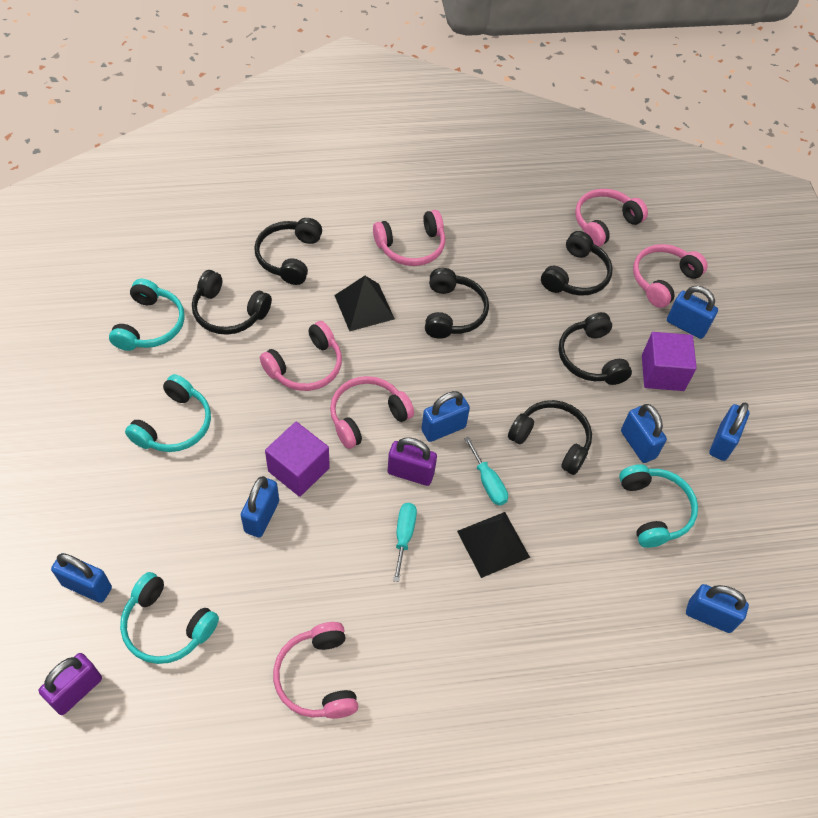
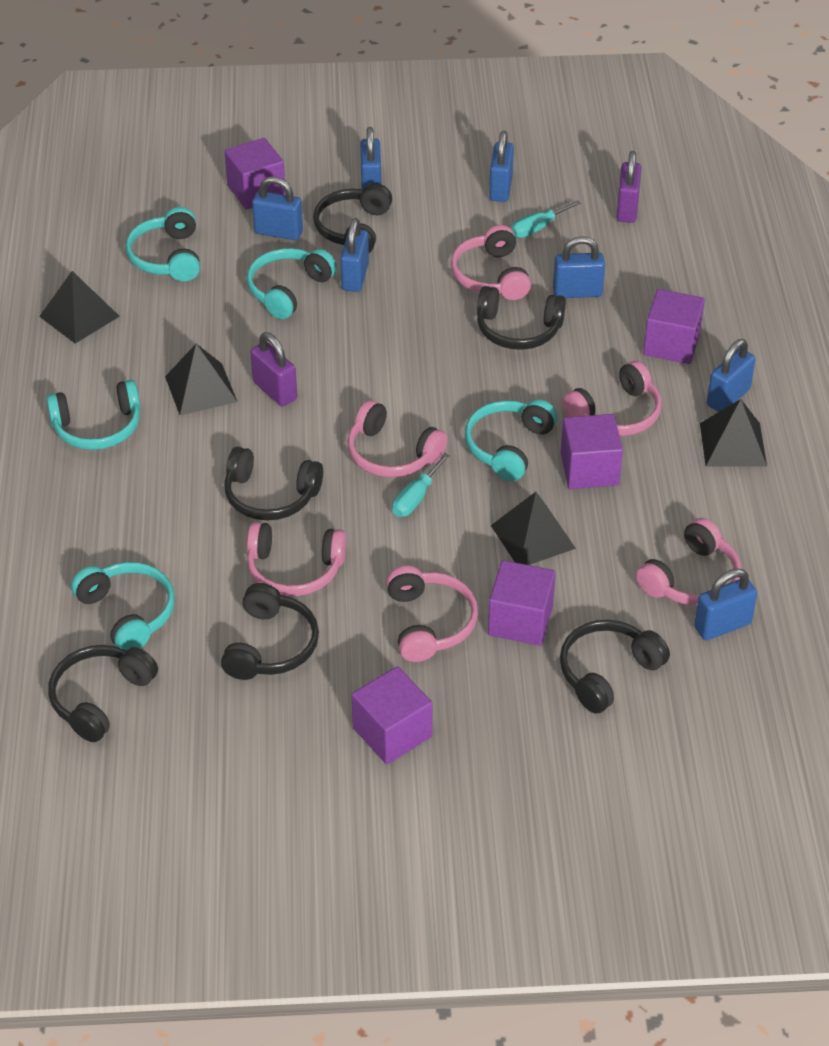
black pyramid: [334,276,395,331] [457,512,530,578] = 2 -> [39,271,120,344] [165,344,237,415] [491,492,576,565] [700,399,767,467] = 4
purple cube: [265,422,330,497] [642,332,697,391] = 2 -> [224,138,286,210] [352,666,433,764] [488,560,556,646] [560,414,623,489] [643,289,705,364] = 5
turquoise headphones: [109,279,185,351] [120,572,219,664] [125,374,211,452] [619,464,698,548] = 4 -> [46,380,141,450] [71,562,175,650] [126,207,200,281] [247,248,337,319] [465,399,558,481] = 5

